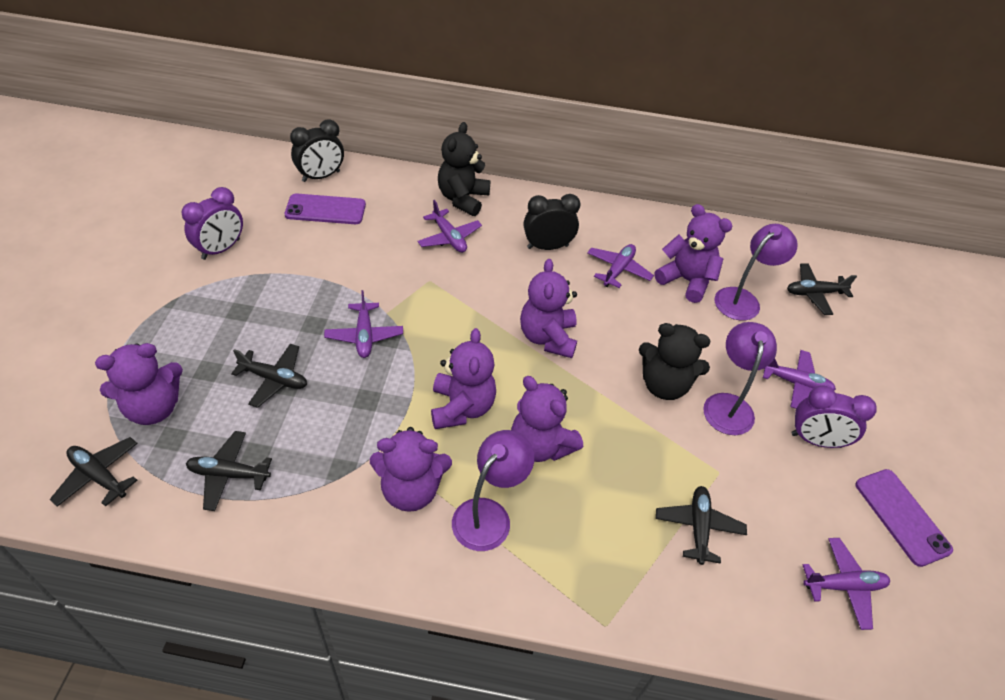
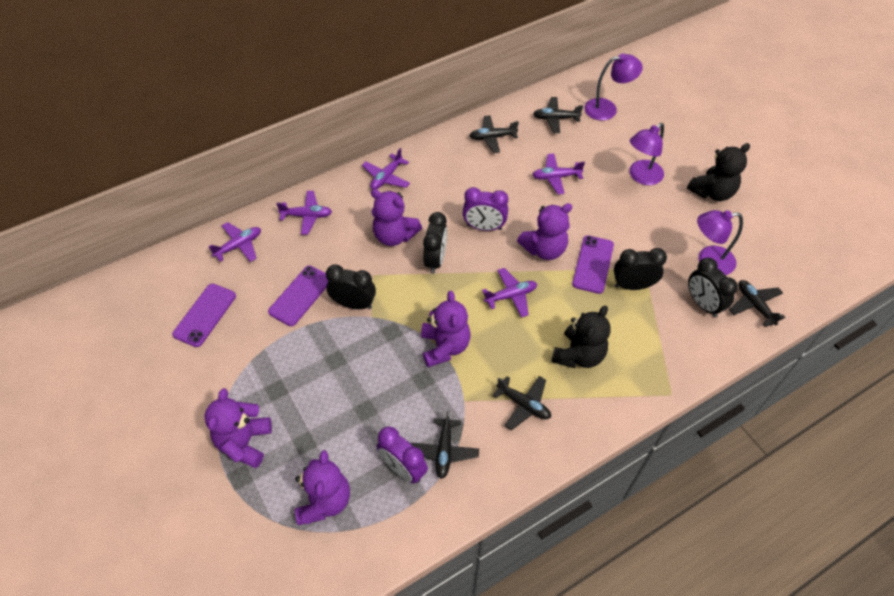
black clock: [290,120,344,182] [524,194,580,250] = 2 -> [326,264,376,309] [423,212,447,274] [614,248,667,290] [688,258,738,317] = 4
purple phone: [285,193,366,224] [855,469,953,567] = 2 -> [172,284,236,347] [268,266,328,326] [572,235,614,294] = 3
purple teddy bear: [95,343,183,425] [370,427,452,512] [431,328,496,429] [511,376,583,462] [520,259,577,358] [655,204,733,303] = 6 -> [204,388,272,468] [295,450,350,525] [371,189,422,246] [421,291,470,367] [517,203,572,260] = 5

